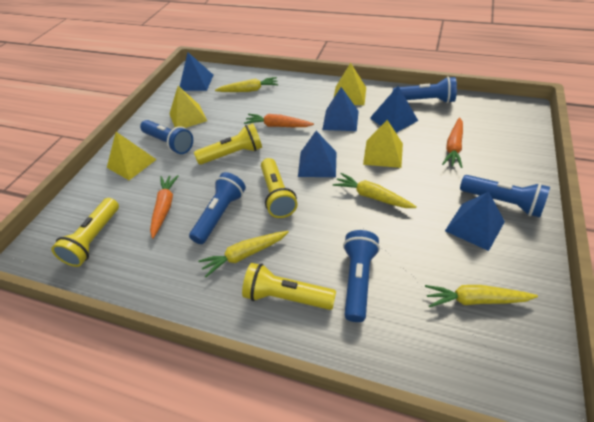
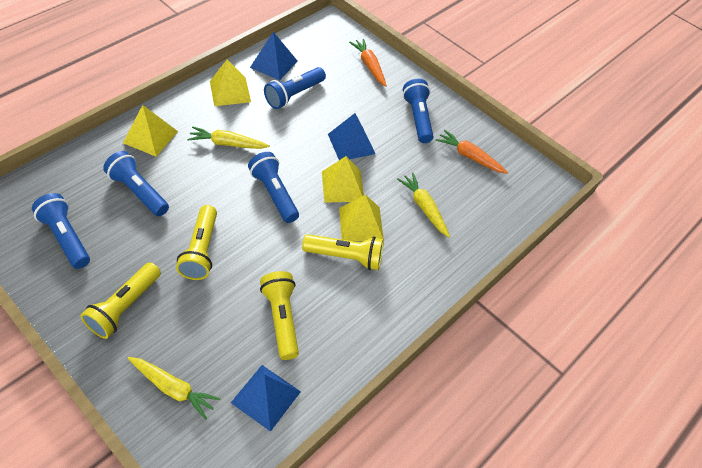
blue pyramid: [180,52,213,91] [298,131,336,177] [322,87,359,131] [370,86,418,133] [445,192,505,251] = 5 -> [231,365,301,432] [250,32,297,81] [328,113,375,160] = 3
orange carrot: [150,175,179,239] [244,114,314,127] [442,117,463,168] = 3 -> [349,38,387,87] [436,130,509,174] = 2
yellow carrot: [198,231,289,277] [215,77,278,92] [333,173,417,208] [425,285,538,307] = 4 -> [128,357,220,420] [187,126,270,149] [397,172,450,237] = 3

